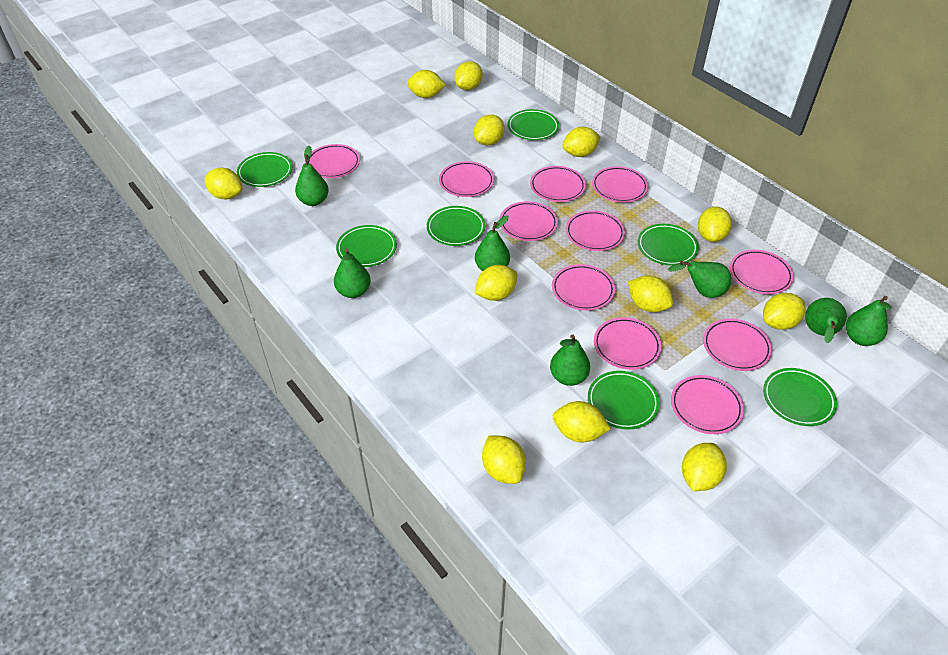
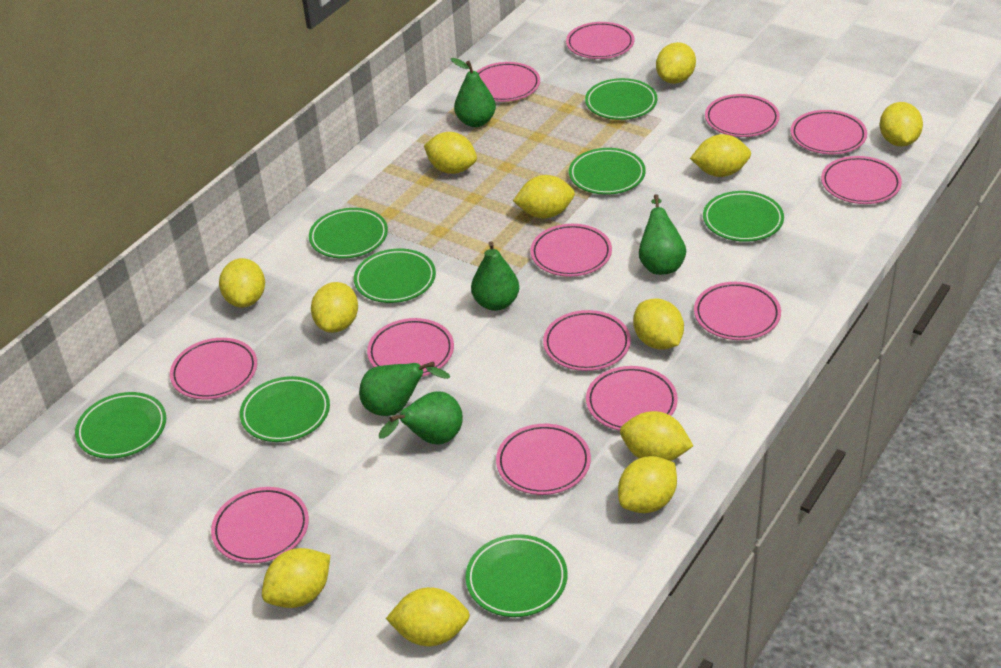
green pear: [295,146,329,206] [334,248,371,298] [475,216,510,271] [550,334,590,386] [668,261,731,298] [805,298,847,343] [846,296,892,346] = 7 -> [359,362,450,416] [379,391,463,445] [451,58,496,127] [471,241,519,311] [639,194,686,275] = 5
green plate: [237,152,292,187] [336,225,397,267] [427,206,485,246] [508,109,559,140] [588,371,660,430] [638,224,699,266] [763,368,837,426] = 7 -> [75,392,166,459] [240,376,330,442] [309,208,388,259] [354,249,436,303] [465,534,568,617] [569,148,646,195] [585,78,657,120] [703,191,784,242] = 8
pink plate: [308,144,360,178] [439,161,494,197] [500,201,558,241] [530,166,586,202] [552,264,615,311] [566,210,625,251] [592,166,648,203] [594,317,662,370] [671,375,744,434] [703,319,772,371] [730,250,794,294] = 11 -> [170,338,257,400] [211,487,309,563] [367,318,454,377] [476,62,540,102] [496,424,591,495] [530,224,612,277] [543,310,631,371] [566,22,634,59] [586,366,678,431] [694,282,781,340] [705,94,780,137] [790,110,867,154] [821,156,902,204] = 13

